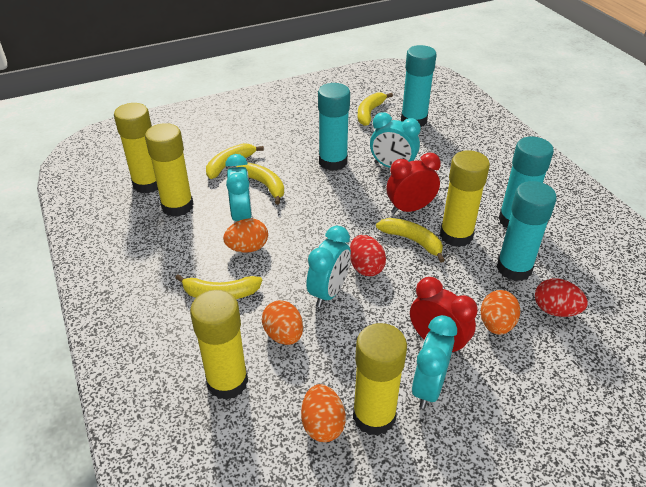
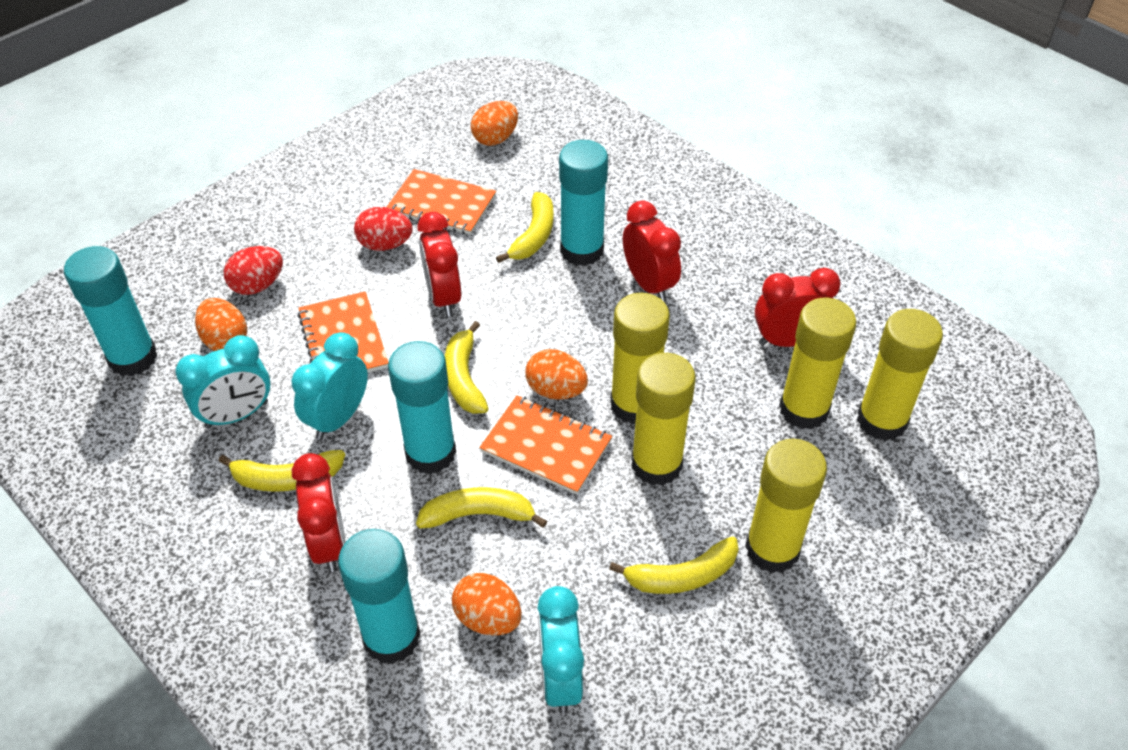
orange notebook: none = 0 -> [298,292,389,373] [387,169,496,235] [479,395,612,495] = 3
red clock: [387,153,441,214] [410,277,478,356] = 2 -> [292,453,346,572] [417,212,461,317] [623,201,681,302] [755,268,841,347] = 4
turquoise clock: [225,154,252,221] [306,226,351,307] [370,112,421,168] [412,315,457,409] = 4 -> [175,335,270,428] [292,332,368,440] [537,586,584,714] = 3

